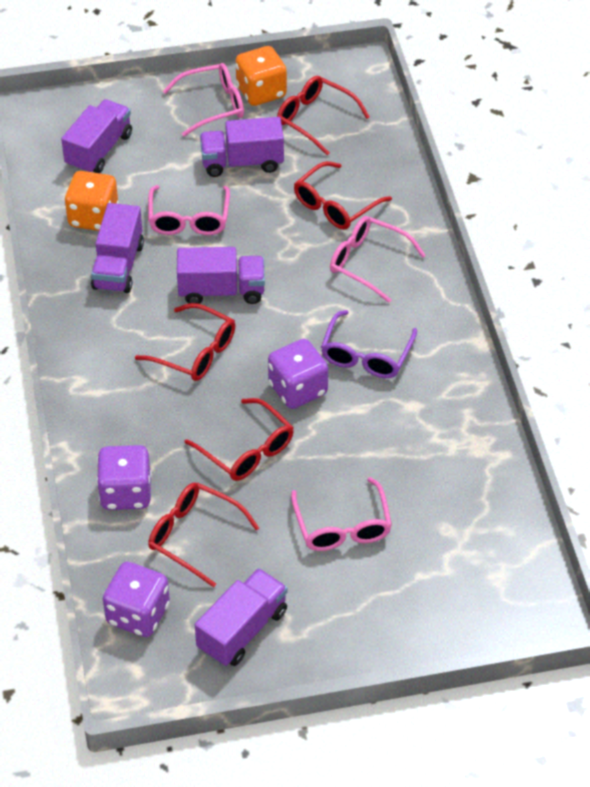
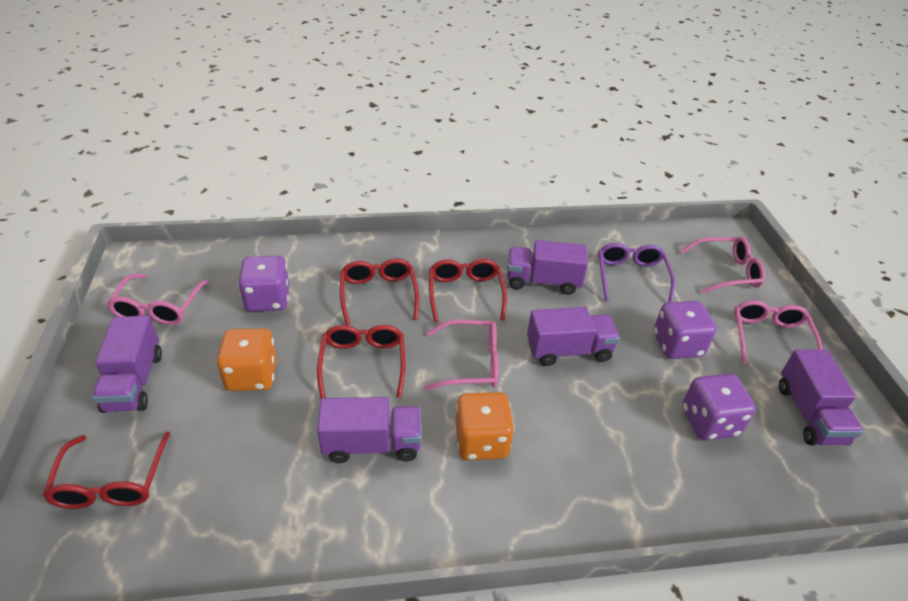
red glasses: [135,303,236,381] [148,482,259,587] [184,398,294,481] [277,76,370,155] [294,161,392,230] = 5 -> [42,432,171,509] [317,325,406,399] [340,258,419,325] [429,259,507,322] = 4

